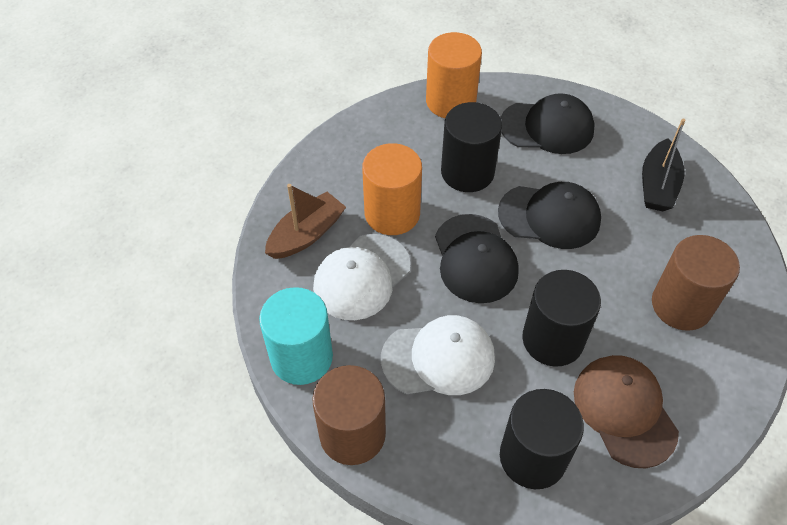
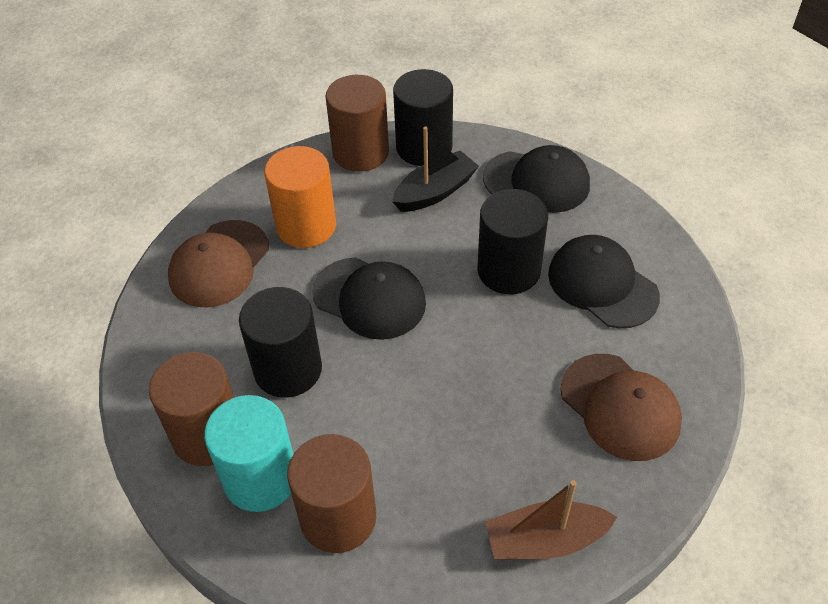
brown cap: [574,355,679,468] = 1 -> [168,220,269,308] [560,354,682,461] = 2
brown cylinder: [312,365,386,465] [652,235,740,331] = 2 -> [149,352,234,466] [287,434,376,553] [325,75,389,172] = 3
orange cylinder: [362,143,422,235] [426,32,482,118] = 2 -> [264,146,336,248] = 1
white cap: [313,234,411,320] [381,315,495,395] = 2 -> none = 0

